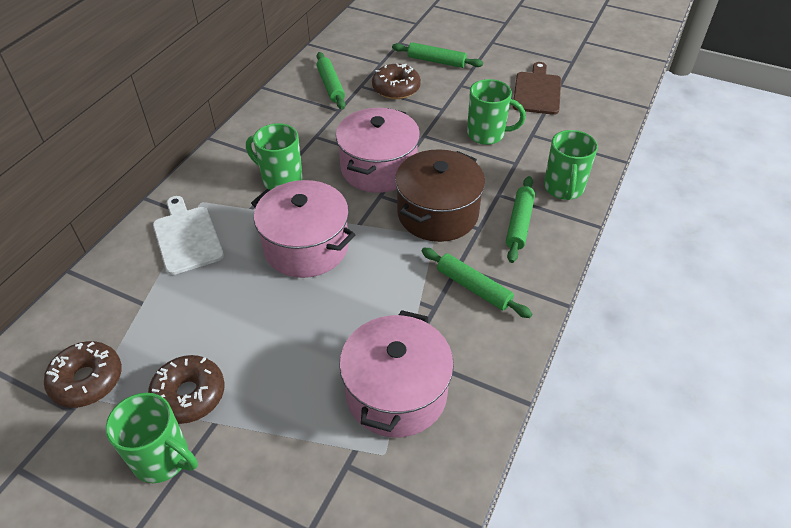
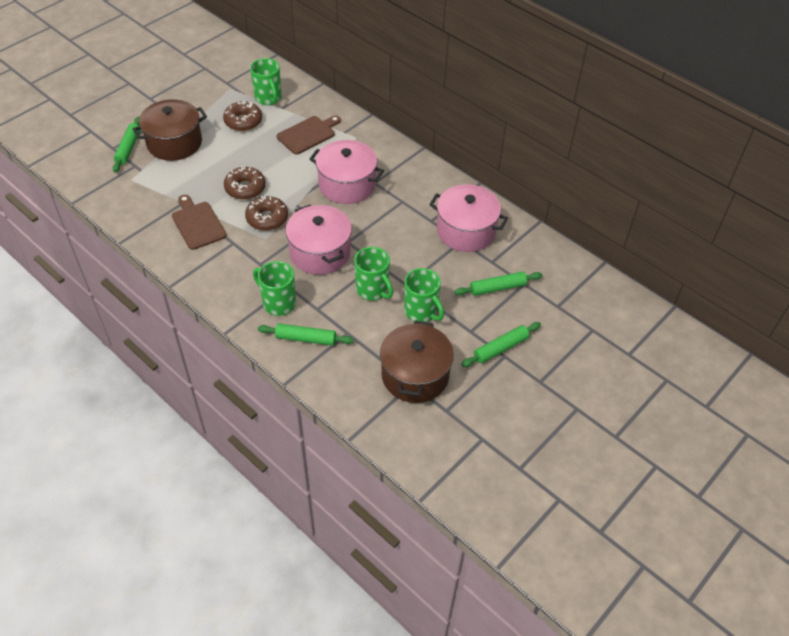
brown cutting board: [513,62,561,115] = 1 -> [172,195,227,250] [277,115,341,155] = 2
brown pot: [395,149,485,242] = 1 -> [133,99,207,161] [380,320,454,403] = 2
white cutting board: [153,196,224,275] = 1 -> none = 0

